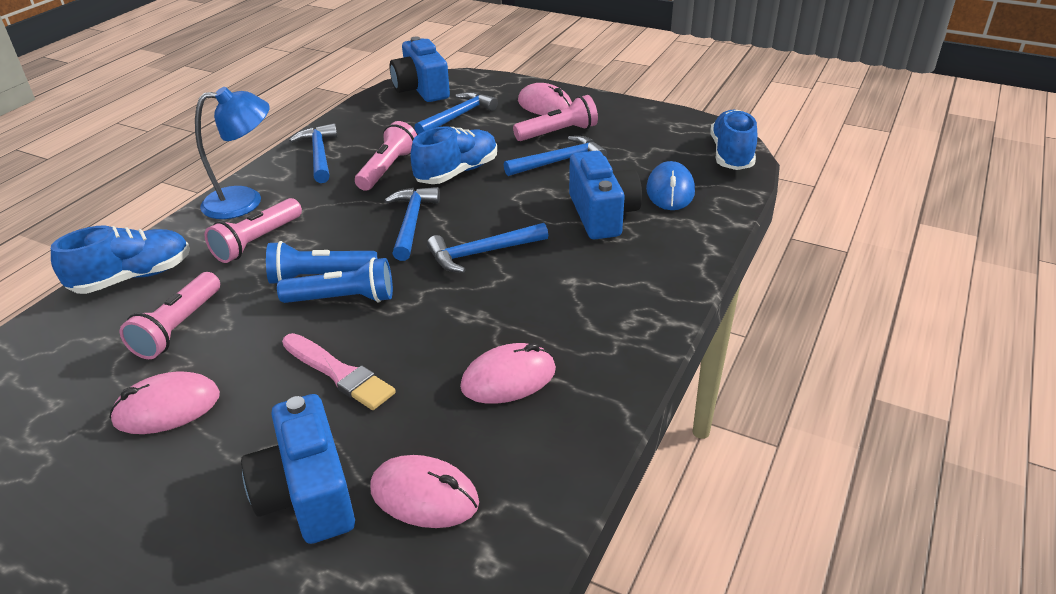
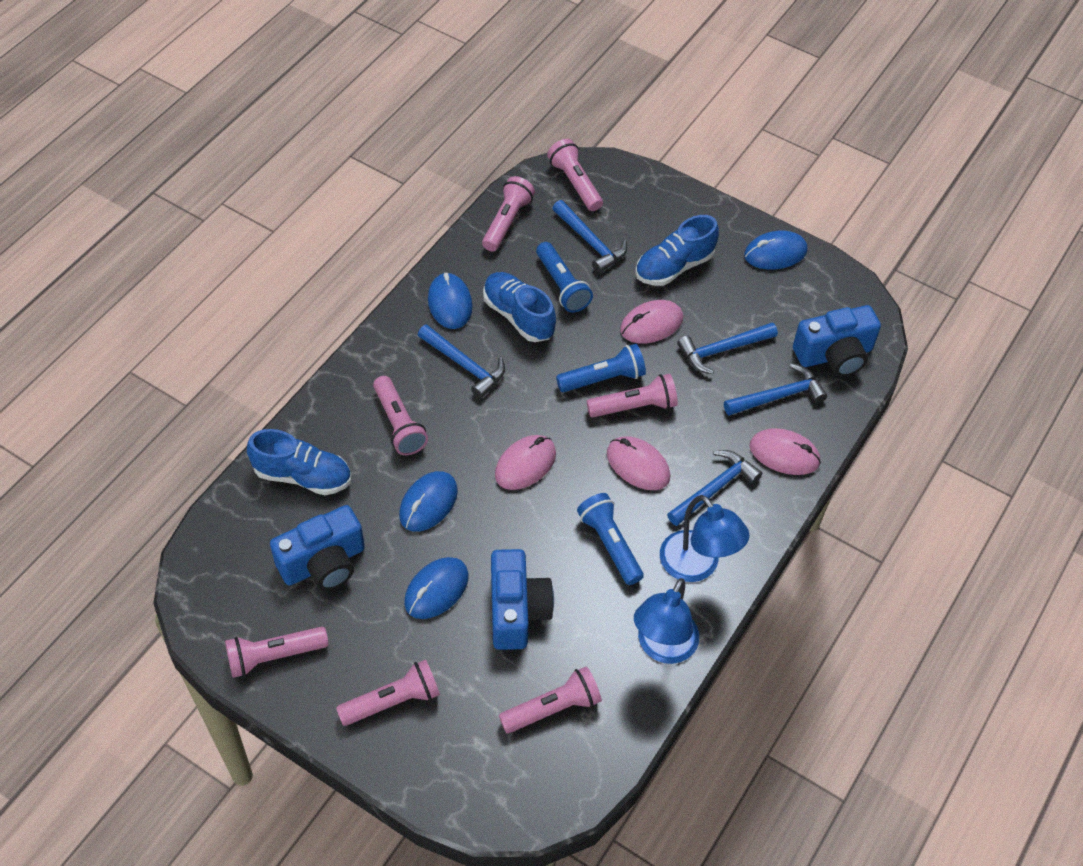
blue flashlight: [266,241,377,283] [277,257,393,303] = 2 -> [536,242,593,313] [556,344,646,392] [577,493,644,585] = 3
blue lamp: [195,87,270,219] = 1 -> [634,578,699,664] [660,495,750,582] = 2
blue mouse: [646,161,695,210] = 1 -> [399,471,458,532] [404,557,469,619] [428,272,472,329] [744,231,808,270] = 4
pink brush: [282,333,396,410] = 1 -> none = 0
pink flashlight: [120,272,220,359] [205,198,302,263] [355,121,417,191] [513,95,598,141] = 4 -> [225,626,329,678] [336,660,440,726] [373,376,428,455] [482,176,535,252] [499,666,602,733] [547,139,603,211] [587,374,678,417] = 7

